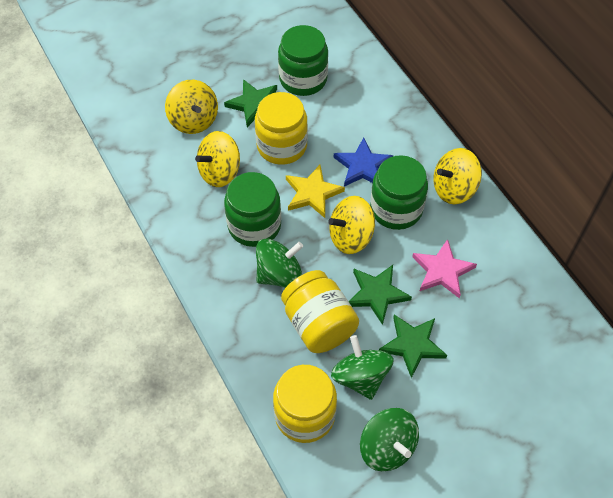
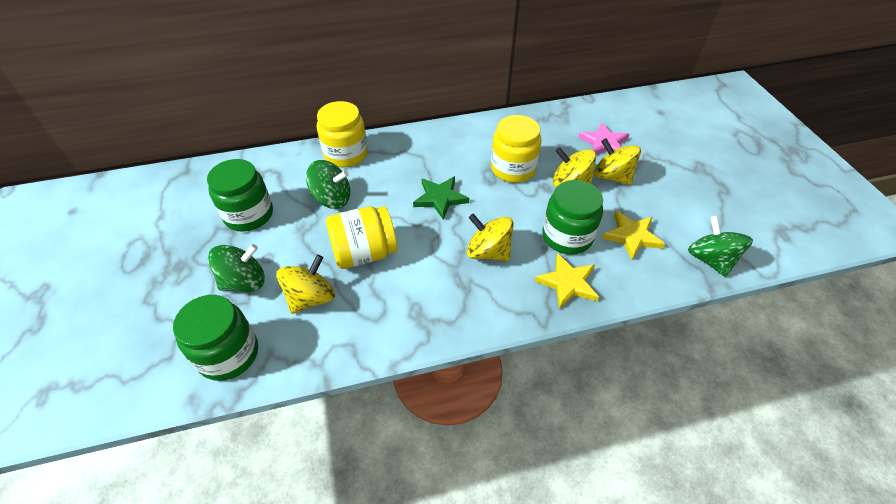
blue star: [334,138,393,187] = 1 -> none = 0
green star: [224,79,277,127] [349,265,412,325] [379,315,447,378] = 3 -> [413,176,469,220] = 1
yellow star: [286,165,345,218] = 1 -> [534,253,599,309] [602,211,665,260] = 2

